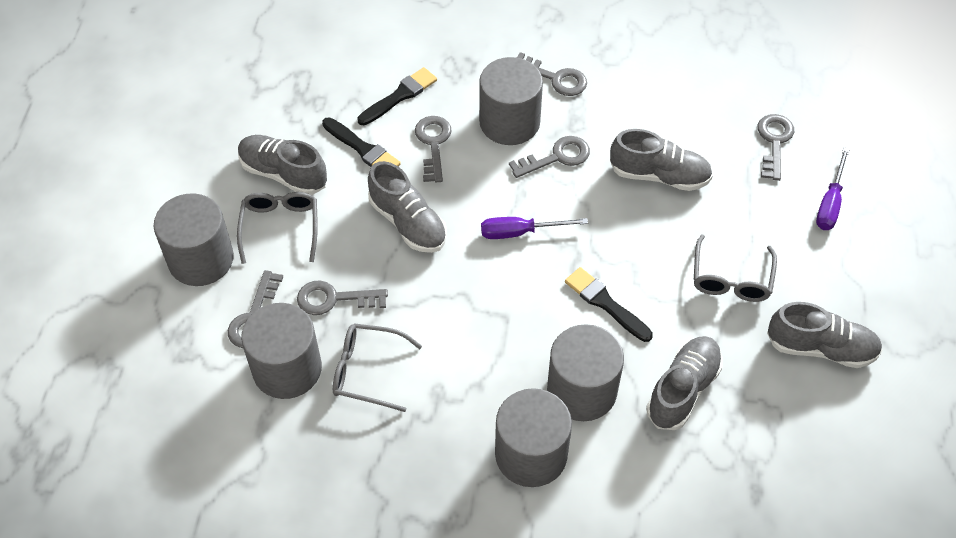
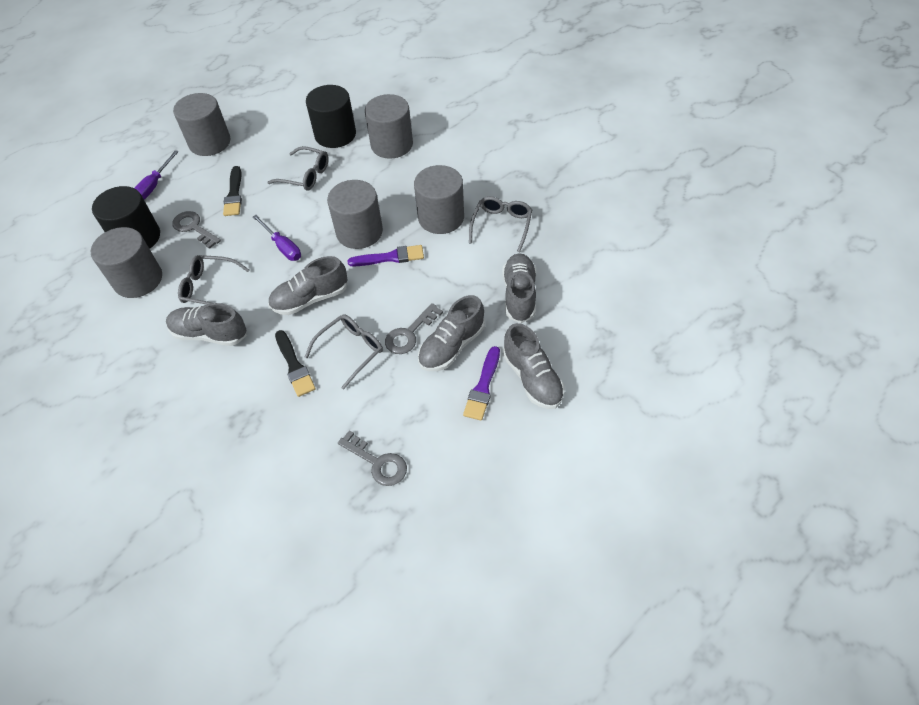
black brush: [322,117,401,167] [358,67,437,125] [565,267,653,342] = 3 -> [223,166,242,216] [275,330,316,397] = 2
black cylinder: none = 0 -> [92,186,160,249] [306,85,356,148] = 2
grey glasses: [237,192,318,264] [333,323,422,412] [694,235,777,302] = 3 -> [178,255,250,305] [267,146,329,190] [305,314,383,390] [469,196,532,252] = 4
grey key: [228,270,283,348] [297,281,388,315] [415,116,452,182] [509,136,590,178] [517,52,587,96] [758,114,794,181] = 6 -> [172,211,221,249] [338,430,407,486] [385,303,443,354] = 3
purple brush: none = 0 -> [347,245,424,266] [463,346,500,421] = 2

